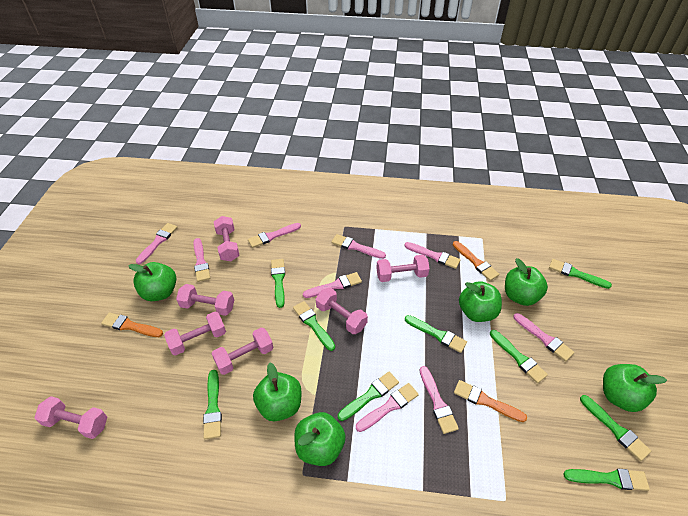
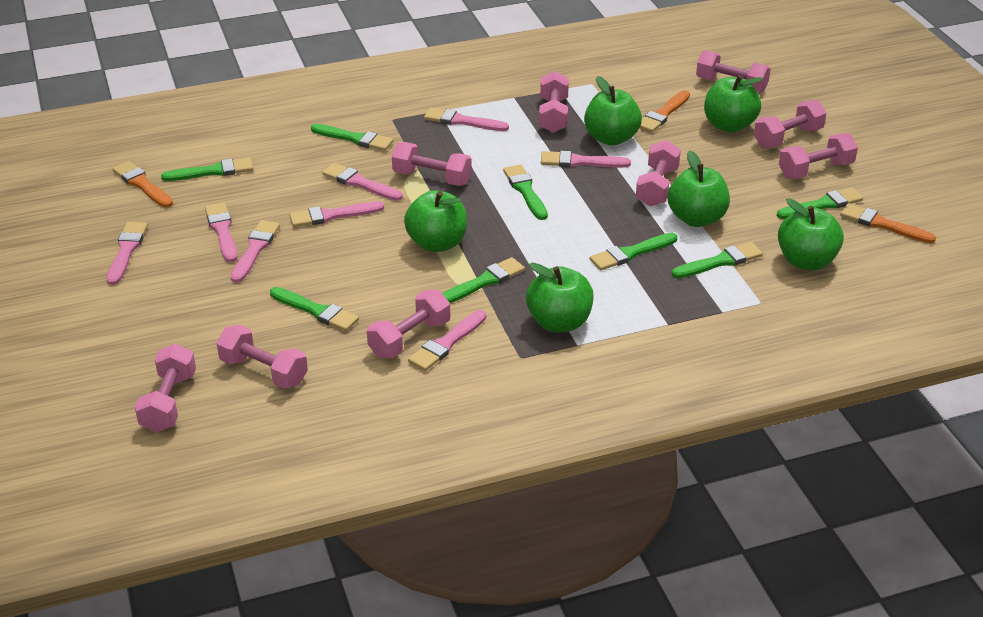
green brush: [203,370,222,439] [271,259,285,308] [293,301,335,351] [338,372,399,421] [405,315,467,353] [490,330,548,383] [549,259,612,289] [563,468,650,491] [580,395,651,461] = 9 -> [161,157,253,181] [270,287,359,331] [311,124,393,151] [442,257,525,303] [503,164,548,220] [590,232,678,271] [671,242,763,278] [777,187,863,219] = 8
pink brush: [136,223,177,264] [193,238,210,282] [248,223,301,248] [303,272,362,298] [331,234,386,259] [356,383,419,432] [404,242,461,269] [420,366,459,434] [513,313,574,361] = 9 -> [107,222,148,285] [205,203,237,263] [231,220,280,283] [289,201,384,227] [322,163,403,201] [408,310,487,371] [424,107,509,131] [541,151,631,168] = 8
pink dumbbell: [34,396,107,439] [164,312,226,356] [176,284,234,316] [212,327,273,375] [214,216,239,261] [316,288,368,334] [376,255,430,282] = 7 -> [135,344,196,432] [216,325,308,389] [367,290,450,358] [392,142,472,186] [539,71,569,133] [636,140,681,206] [696,50,771,93] [754,100,827,148] [779,133,858,179] = 9

